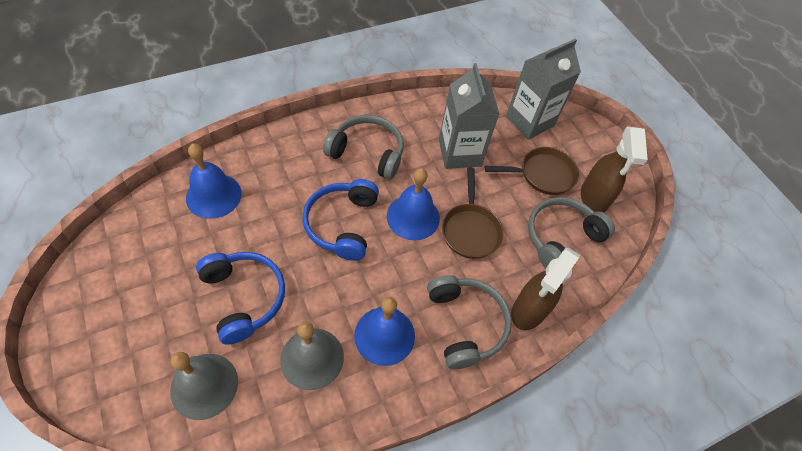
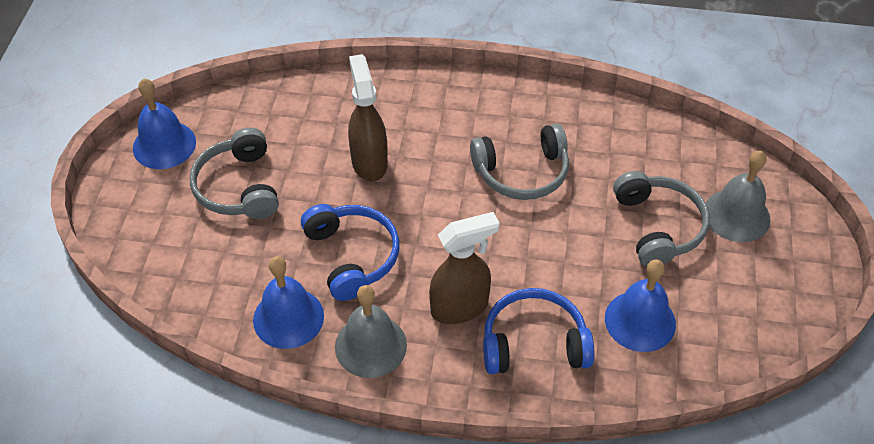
brown pan: [442,167,503,259] [485,147,579,195] = 2 -> none = 0
grey carton: [439,63,499,169] [506,38,581,140] = 2 -> none = 0

